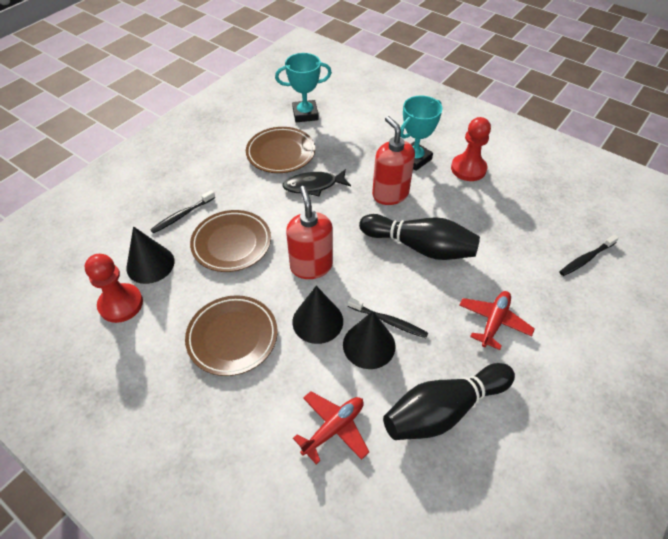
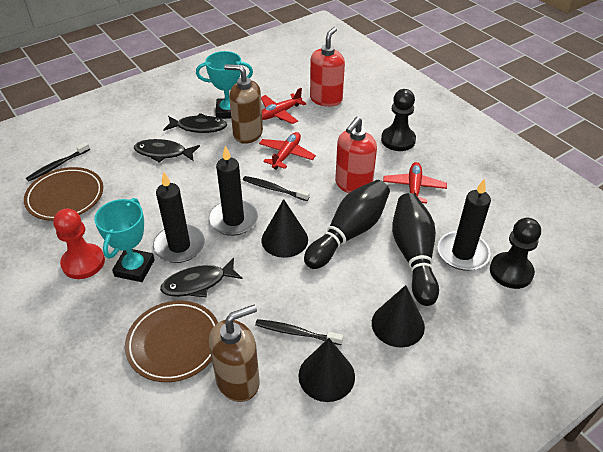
black candle: none = 0 -> [153,171,205,263] [209,145,258,236] [438,178,491,271] = 3
black fish: [283,169,351,197] = 1 -> [134,139,200,163] [160,258,243,297] [163,113,227,133] = 3
black pawn: none = 0 -> [381,89,416,151] [490,218,541,289] = 2
brown plate: [185,295,278,376] [190,210,271,272] [246,127,315,173] = 3 -> [24,167,103,221] [125,301,218,382] = 2
brown soap dispenser: none = 0 -> [209,305,260,402] [224,64,263,144] = 2
red pawn: [85,254,143,323] [451,117,491,181] = 2 -> [53,209,105,279] = 1
red plane: [293,391,369,464] [459,291,535,350] = 2 -> [259,132,316,170] [261,88,306,124] [383,162,447,204] = 3

